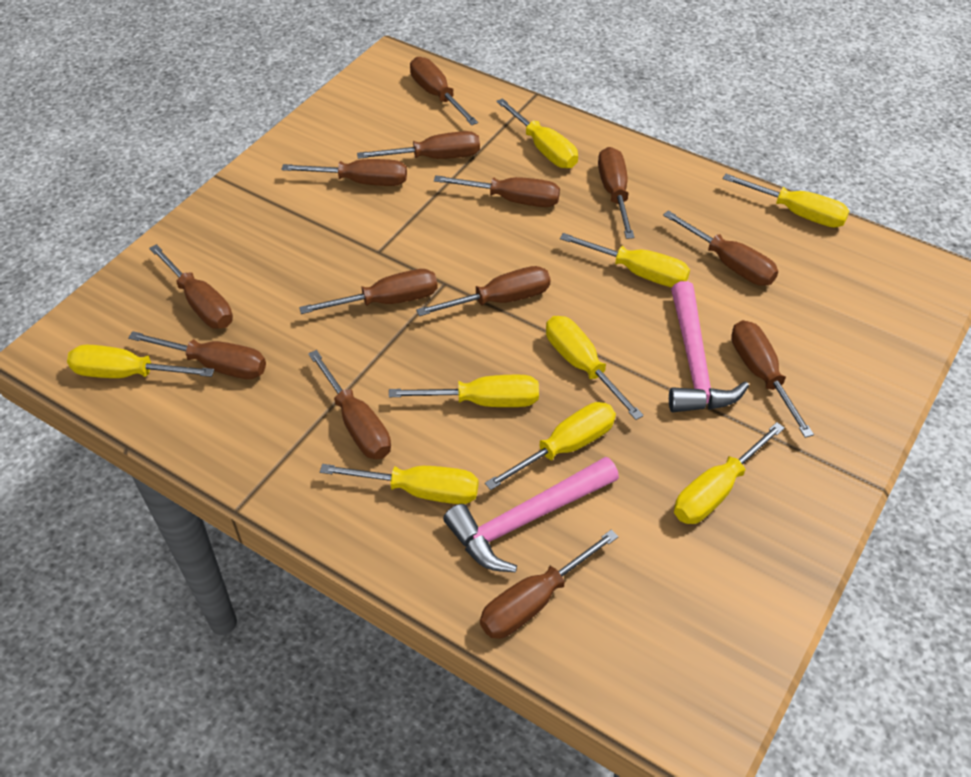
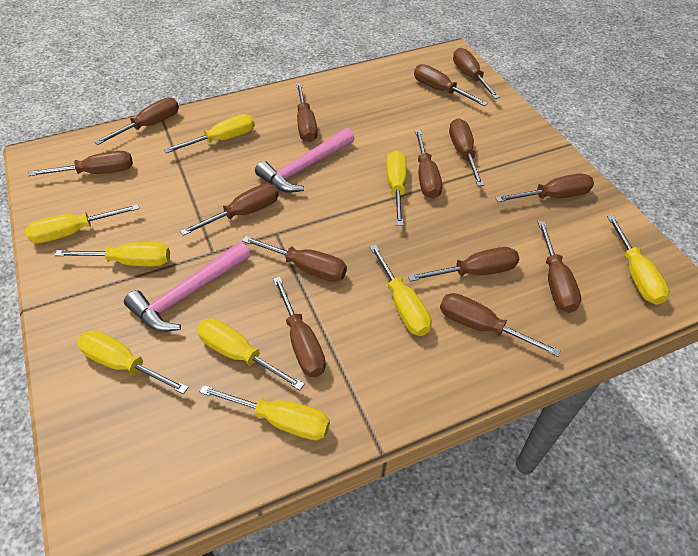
brown screwdriver: [128,331,266,379] [149,244,233,329] [281,159,407,186] [299,269,438,314] [308,350,391,459] [357,131,480,159] [410,57,478,125] [416,266,551,316] [434,175,560,207] [480,529,619,639] [598,147,634,239] [663,210,778,286] [731,320,814,438] = 13 -> [28,151,133,176] [95,97,179,145] [180,183,279,236] [242,236,347,282] [273,277,326,377] [296,83,318,142] [408,247,519,282] [414,64,488,106] [415,129,442,199] [440,293,561,357] [449,118,484,186] [453,48,500,99] [495,174,594,202] [538,221,581,313] = 14

